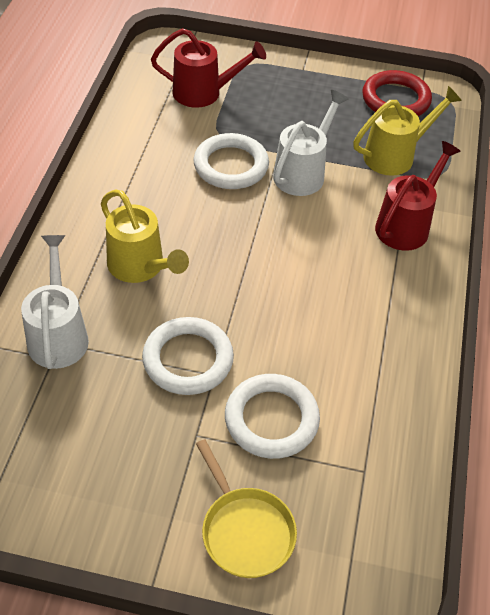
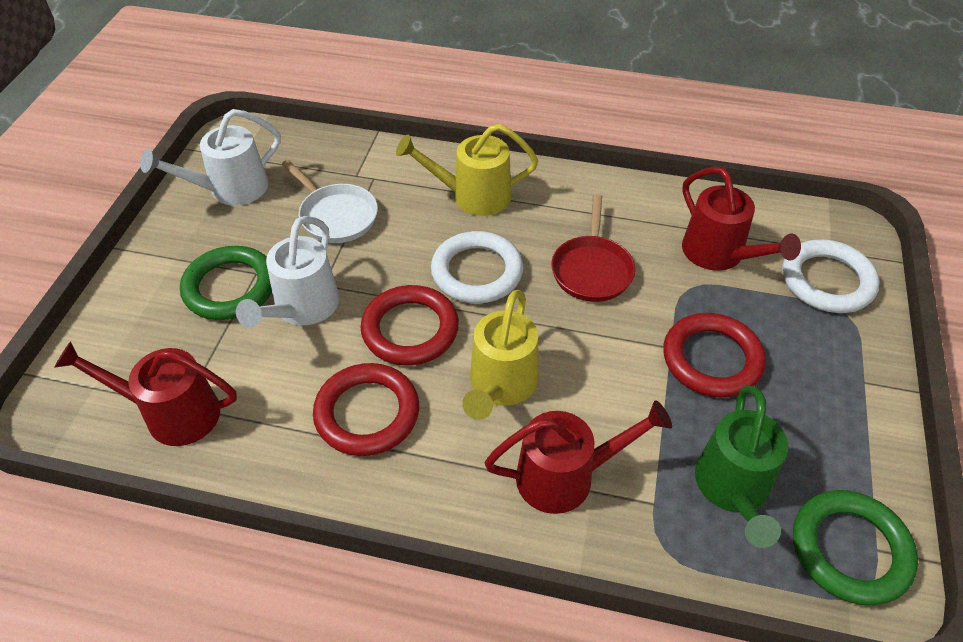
green ring: none = 0 -> [180,246,272,320] [793,490,918,605] = 2
green watering can: none = 0 -> [695,386,788,548] = 1
red pan: none = 0 -> [551,194,635,302] = 1
red ring: [362,70,432,116] = 1 -> [313,363,419,456] [361,285,459,365] [663,313,766,397] = 3
red watering can: [151,28,266,108] [375,141,461,251] = 2 -> [54,341,237,446] [484,400,672,514] [682,167,801,271] = 3
white pan: none = 0 -> [282,160,378,243] = 1
white ring: [142,317,234,395] [193,133,269,189] [225,374,320,459] = 3 -> [431,231,523,304] [782,240,880,313] = 2
yellow pan: [196,439,297,578] = 1 -> none = 0

